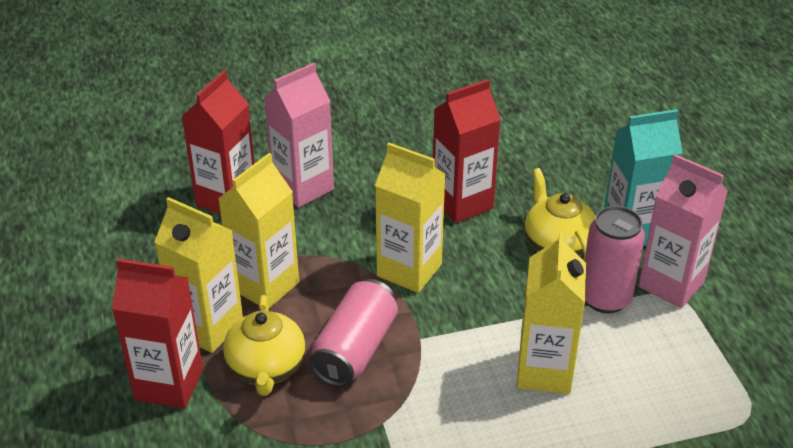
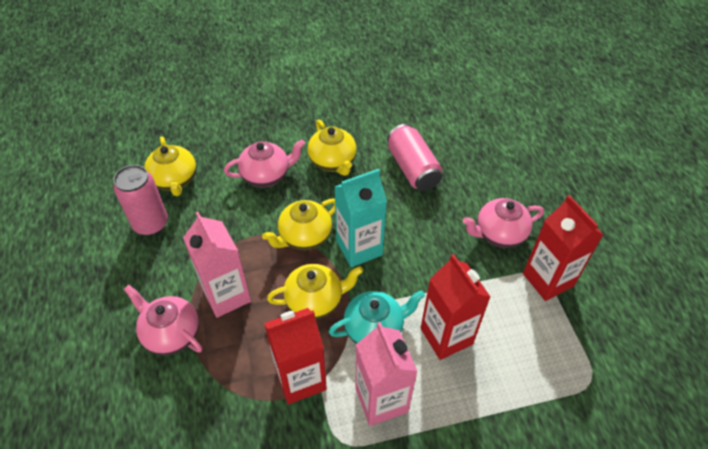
pink teapot: none = 0 -> [124,285,202,355] [224,140,305,187] [463,198,544,248] = 3
turquoise teapot: none = 0 -> [329,290,425,344] = 1
yellow carton: [154,197,243,353] [218,153,299,309] [375,143,445,293] [517,231,586,394] = 4 -> none = 0
yellow teapot: [223,295,306,396] [525,168,596,260] = 2 -> [144,137,196,196] [262,199,335,250] [267,264,363,319] [307,119,357,176] = 4

